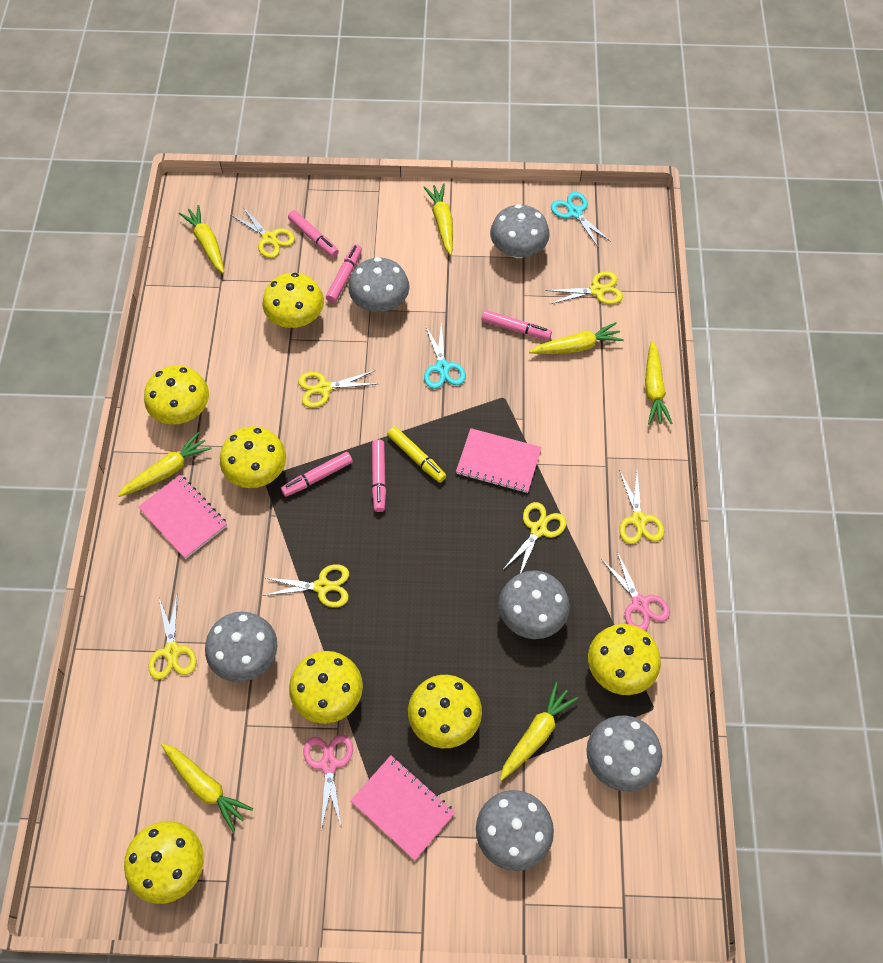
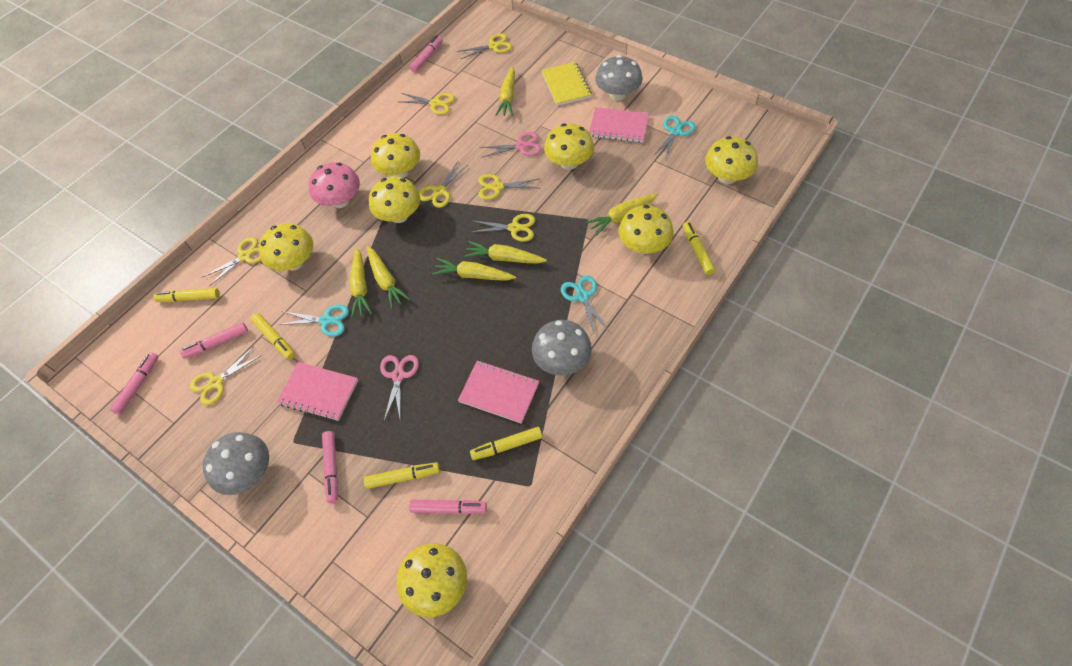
grey mushroom: [205,612,277,682] [348,257,409,312] [476,790,554,871] [490,204,550,258] [499,571,570,639] [586,716,662,792] = 6 -> [203,432,269,495] [532,320,592,376] [595,55,642,101] = 3
pink mushroom: none = 0 -> [309,162,360,208] = 1
turquoise scissors: [424,323,466,389] [551,192,611,248] = 2 -> [278,304,349,337] [561,276,609,335] [653,116,696,160] = 3
yellow carrot: [118,432,212,497] [161,743,253,832] [179,205,224,273] [424,183,453,255] [500,682,578,781] [529,322,624,354] [645,341,673,425] = 7 -> [350,248,372,318] [366,246,410,309] [432,258,516,281] [464,241,547,264] [495,67,515,116] [586,193,658,235] = 6
yellow marker: [387,426,446,483] = 1 -> [153,288,220,302] [251,313,295,360] [364,462,440,489] [470,427,542,460] [683,221,715,275] = 5
yellow notebook: none = 0 -> [542,62,592,106] = 1

